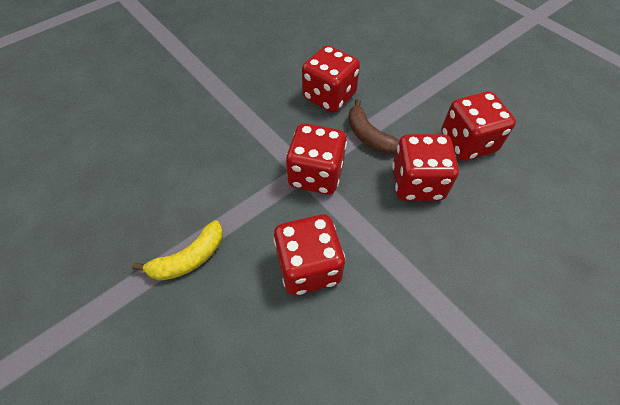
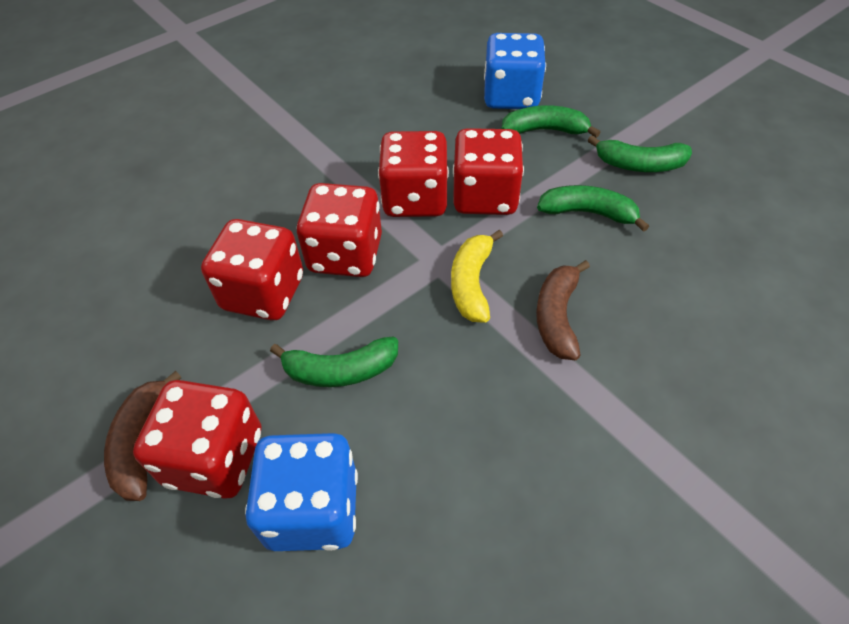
blue dice: none = 0 -> [245,433,358,551] [484,33,546,109] = 2
brown banana: [348,99,399,154] = 1 -> [104,371,182,501] [536,260,590,360] = 2
green banana: none = 0 -> [270,337,398,387] [501,105,601,138] [537,185,649,232] [588,135,692,172] = 4

